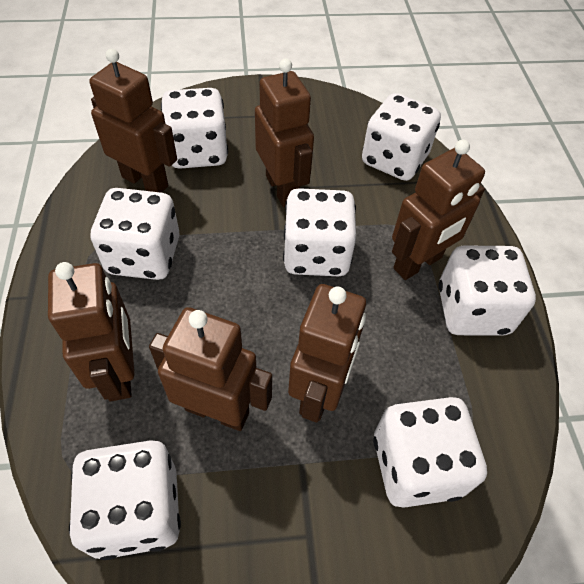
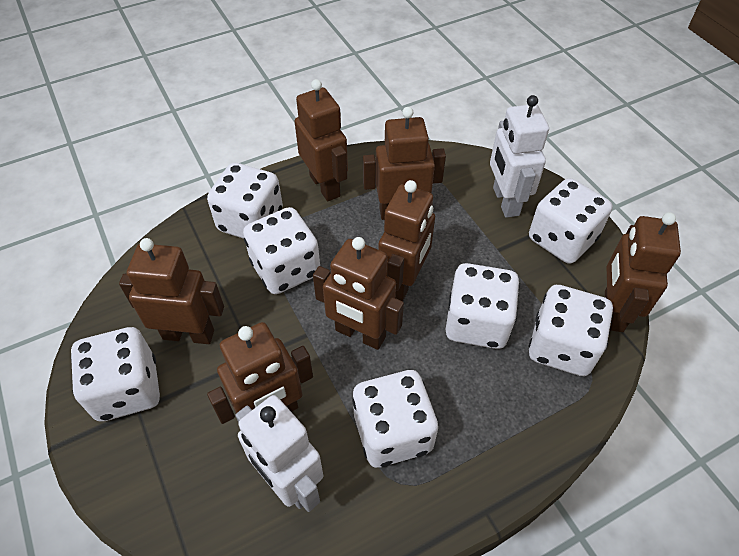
brown robot: [48,262,134,401] [89,48,177,193] [149,307,272,431] [255,58,314,207] [288,284,366,422] [392,140,485,280] = 6 -> [119,238,224,344] [207,322,313,424] [294,79,348,201] [313,237,404,350] [363,107,446,220] [378,180,435,301] [605,212,681,332] = 7
white robot: none = 0 -> [235,395,323,512] [490,95,549,218] = 2

